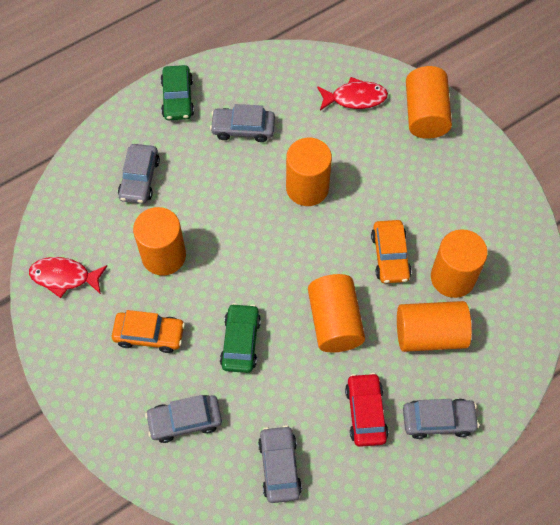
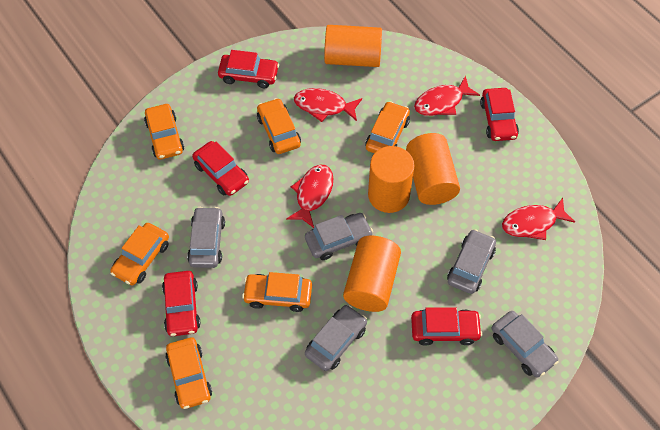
green car: [161,65,194,120] [220,303,261,373] = 2 -> none = 0
orange car: [112,310,185,353] [371,220,412,283] = 2 -> [110,223,169,285] [144,104,184,160] [165,337,212,409] [242,272,312,312] [257,98,301,154] [365,101,410,153] = 6
orange cylinder: [133,207,186,276] [286,138,332,206] [308,274,365,352] [397,301,472,352] [406,66,452,139] [431,229,488,298] = 6 -> [324,25,382,67] [343,236,401,312] [368,146,415,213] [406,133,460,205] = 4
red car: [345,373,388,447] = 1 -> [162,271,201,336] [192,141,249,196] [218,50,279,88] [411,307,482,346] [480,88,519,141] = 5
red fish: [29,257,107,298] [317,77,388,111] = 2 -> [286,165,333,228] [294,88,362,122] [414,76,480,116] [502,198,575,240] = 4

